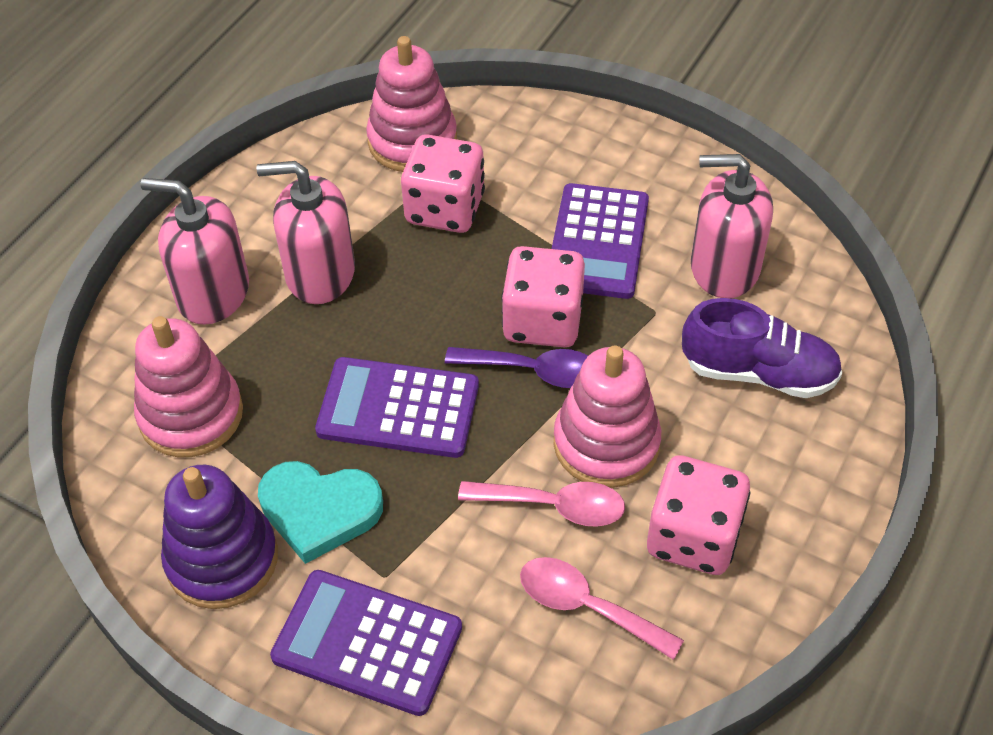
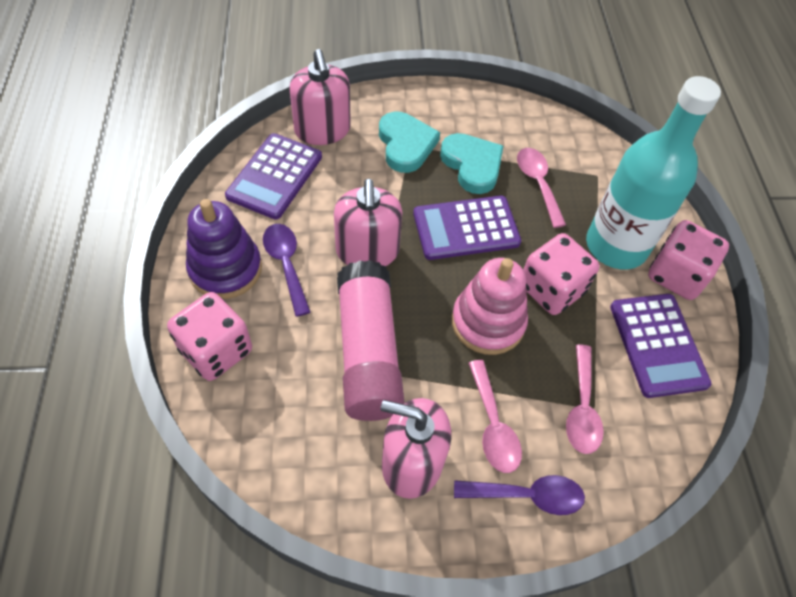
pink glue stick: none = 0 -> [337,260,405,421] = 1
pink spoon: [458,481,625,527] [520,557,684,660] = 2 -> [468,360,522,473] [517,148,566,228] [566,344,604,454] = 3
pink stacking toy: [134,316,243,458] [366,36,457,172] [554,345,661,488] = 3 -> [452,258,528,355] = 1
purple shoe: [682,298,842,398] = 1 -> none = 0
purple spoon: [445,347,588,388] = 1 -> [263,224,310,317] [454,475,585,515] = 2
turquoise bottle: none = 0 -> [586,76,721,269] = 1
turquoise heart: [258,461,383,564] = 1 -> [379,112,440,173] [440,133,503,194] = 2

